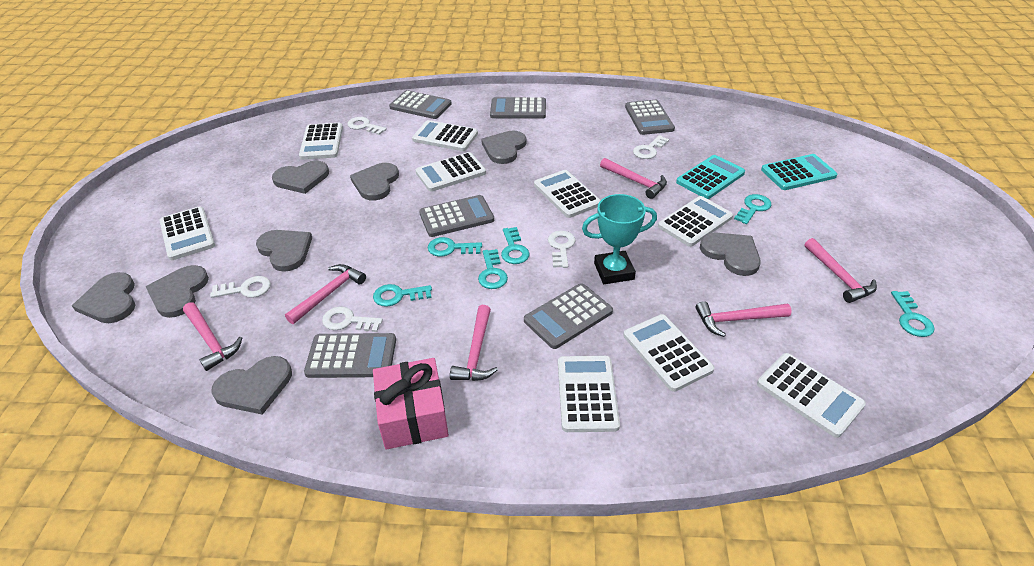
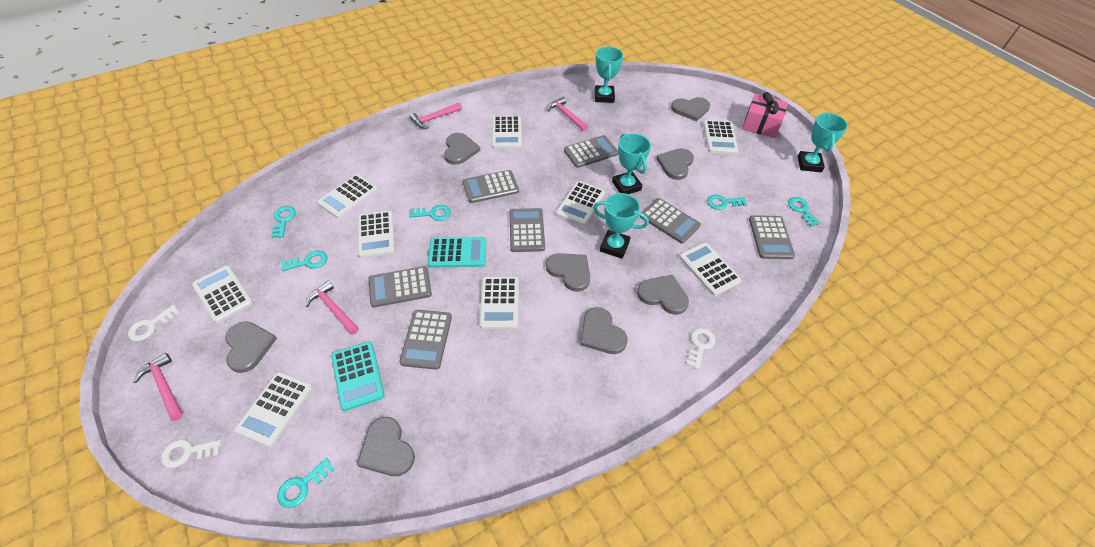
grey calculator: [304,333,396,378] [389,90,452,119] [419,195,494,237] [490,97,546,119] [524,283,613,349] [625,100,675,135] = 6 -> [368,266,432,307] [399,310,452,370] [463,170,519,203] [509,208,545,252] [564,135,618,168] [640,198,701,244] [749,215,795,259] = 7
pink hammer: [183,302,242,371] [285,264,366,324] [450,305,498,381] [600,158,667,199] [696,301,792,337] [804,238,877,303] = 6 -> [133,353,183,421] [306,281,359,335] [410,103,462,129] [548,97,588,131] = 4
turquoise trophy: [582,194,657,284] = 1 -> [593,193,649,259] [595,47,623,103] [612,134,651,194] [798,113,848,172] = 4
white key: [210,276,271,298] [322,307,383,332] [347,117,387,135] [548,230,576,268] [633,135,669,159] = 5 -> [128,305,180,341] [161,439,222,468] [686,328,715,369] = 3

